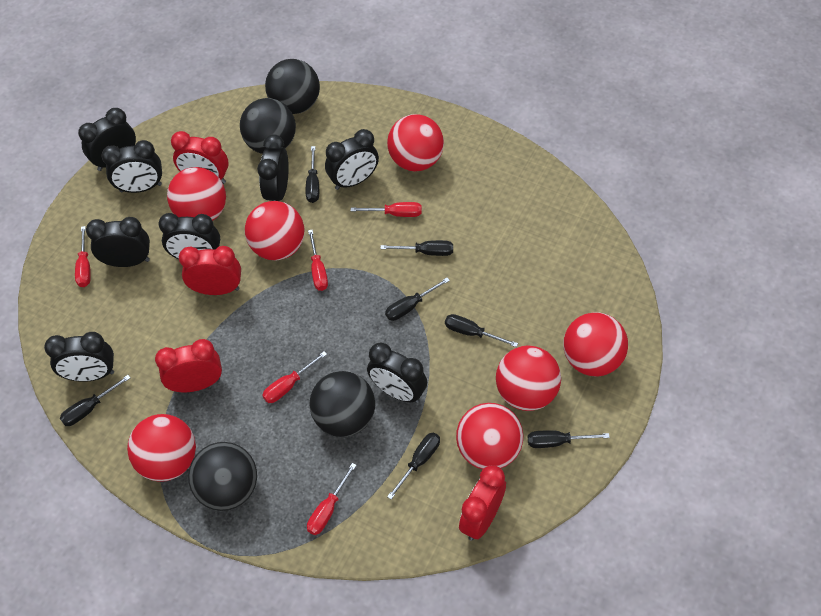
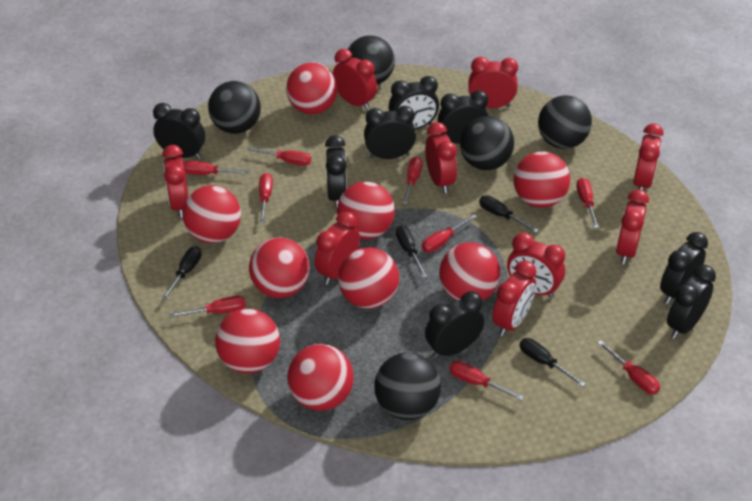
black ball: [188,442,257,511] [240,98,296,154] [265,59,320,114] [309,371,375,437] = 4 -> [208,81,261,134] [348,35,395,85] [374,353,441,420] [460,116,514,170] [538,95,592,149] = 5
black screwdriver: [60,375,131,426] [305,146,319,203] [380,240,453,256] [385,278,450,321] [387,433,440,499] [445,314,518,347] [528,430,610,448] = 7 -> [162,246,201,300] [396,225,427,278] [479,195,538,233] [520,338,586,387] = 4
red ball: [127,414,196,482] [167,167,226,221] [245,201,304,260] [387,114,444,171] [456,403,523,469] [496,346,561,411] [563,312,628,377] = 7 -> [182,185,241,243] [215,309,280,373] [249,237,310,298] [286,63,338,114] [287,344,354,411] [337,182,395,239] [338,247,399,309] [439,242,500,301] [514,151,570,208] = 9
red clock: [155,339,222,392] [171,131,229,184] [179,246,241,295] [459,465,506,541] = 4 -> [162,145,189,218] [315,211,360,285] [333,49,377,110] [425,122,457,193] [468,57,518,108] [492,261,537,336] [507,233,565,298] [616,189,649,264] [633,124,664,190] = 9
red screwdriver: [75,226,91,287] [262,351,327,403] [307,463,356,535] [308,230,328,291] [350,202,422,217] = 5 -> [170,296,246,317] [184,161,249,175] [247,147,311,166] [259,173,273,223] [403,157,423,204] [422,214,477,253] [449,361,524,401] [576,178,599,228] [597,340,660,394] = 9

